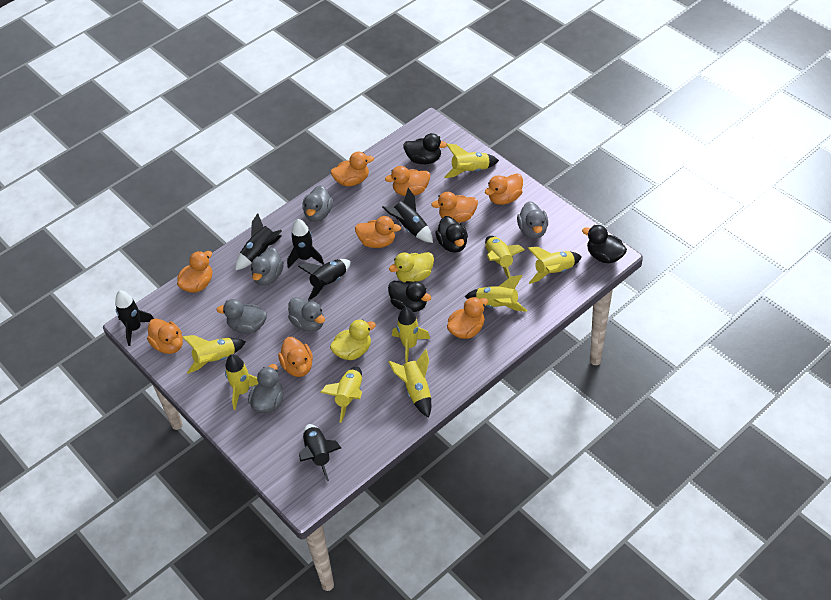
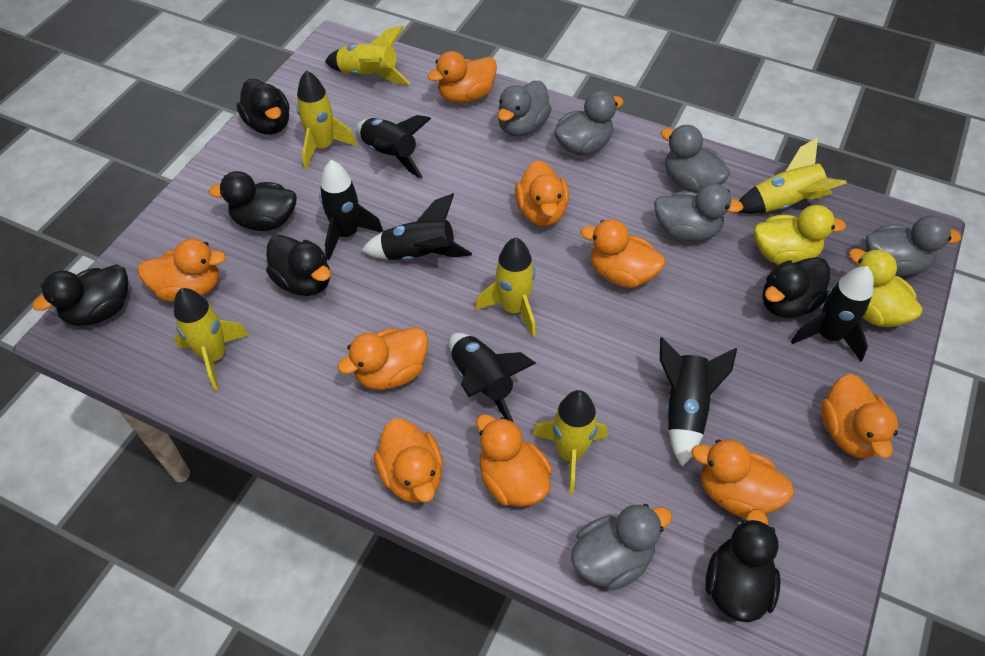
black duck: [388,281,431,312] [403,133,447,164] [435,216,468,253] [582,225,627,263] = 4 -> [32,264,128,326] [209,171,297,231] [237,79,290,135] [266,235,331,296] [705,509,781,622] [763,257,830,318] = 6
yellow rocket: [182,335,245,374] [225,354,258,410] [320,367,362,423] [388,349,431,418] [392,307,430,363] [444,144,499,178] [465,275,527,312] [485,236,525,278] [528,247,582,284] = 9 -> [174,288,250,391] [297,70,357,169] [325,26,410,85] [475,238,536,337] [532,390,608,494] [739,137,846,214] = 6

